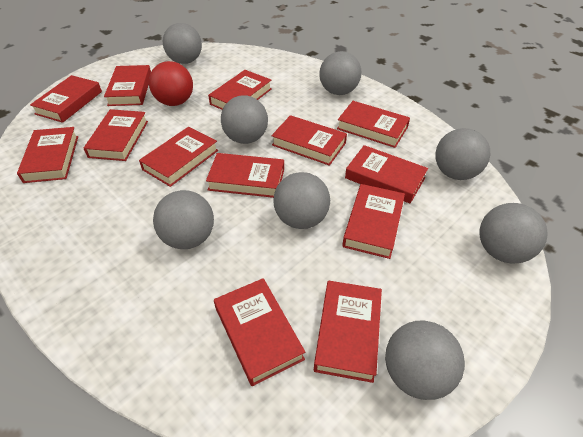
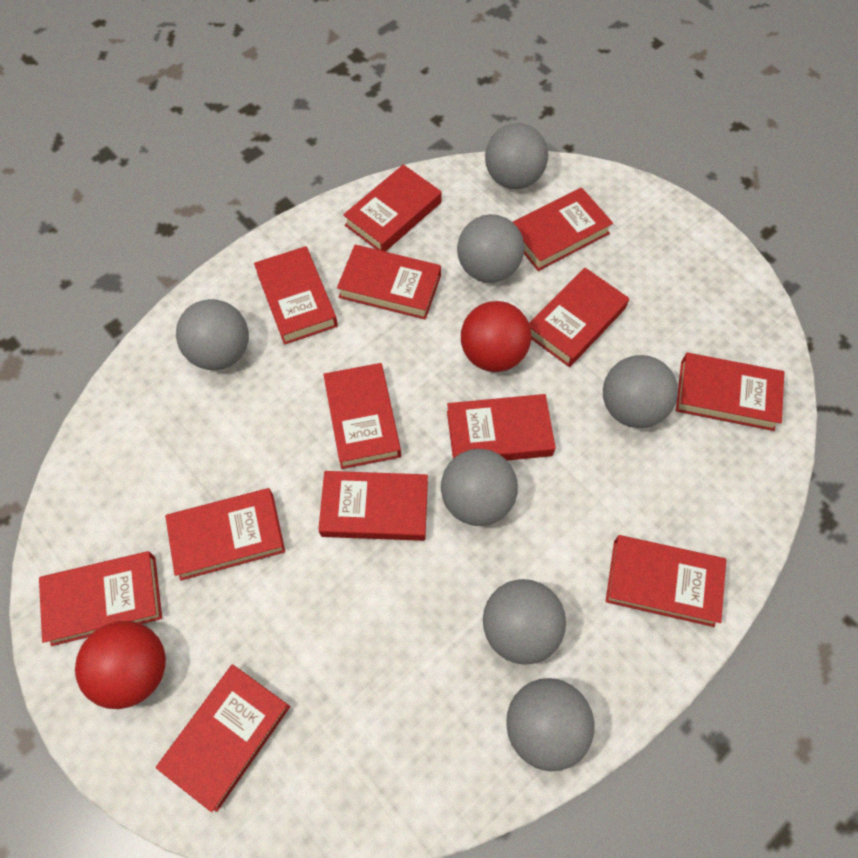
grey ball: [153,190,214,249] [163,23,202,64] [221,95,268,144] [273,172,330,229] [319,51,361,95] [385,321,465,400] [435,128,490,180] [479,203,547,264] = 8 -> [176,299,249,370] [441,449,518,526] [457,214,524,283] [483,579,566,665] [485,123,548,189] [506,678,594,771] [603,355,678,428] = 7
red ball: [149,61,193,106] = 1 -> [75,621,166,709] [461,301,531,372] = 2

